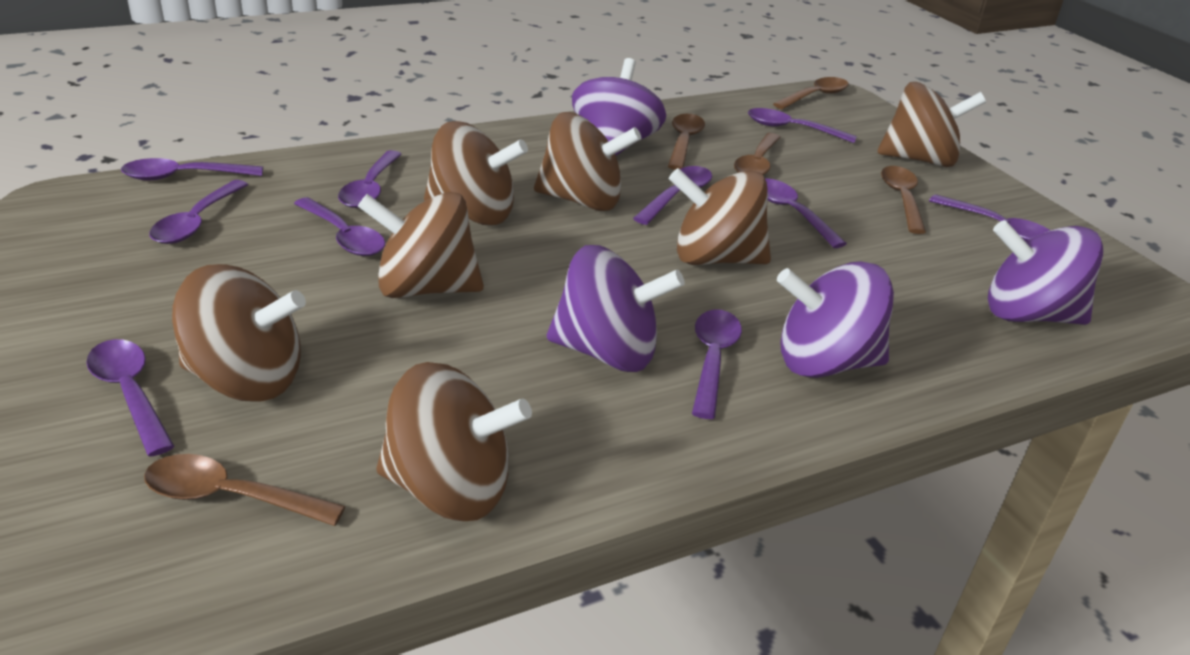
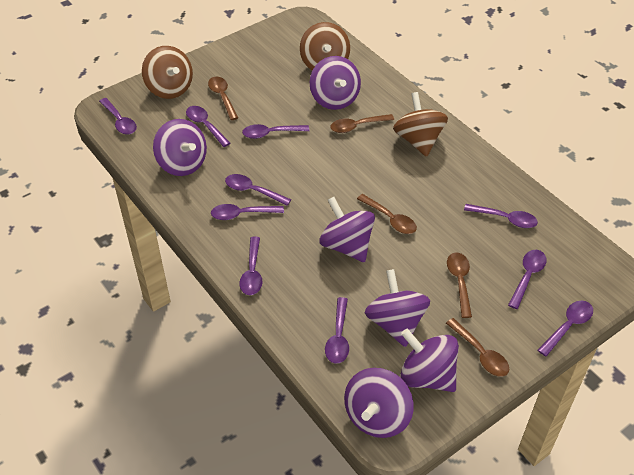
brown spinning top: [172,264,306,402] [358,192,484,298] [376,362,532,521] [424,121,528,225] [534,112,641,211] [669,168,771,265] [877,82,986,167] = 7 -> [142,46,193,99] [300,22,350,70] [393,92,448,157] = 3
purple spinning top: [547,245,685,372] [572,58,666,155] [777,261,894,378] [988,220,1103,325] = 4 -> [153,119,207,176] [310,56,361,110] [319,197,375,262] [344,368,414,438] [365,269,430,347] [400,328,459,392] = 6

